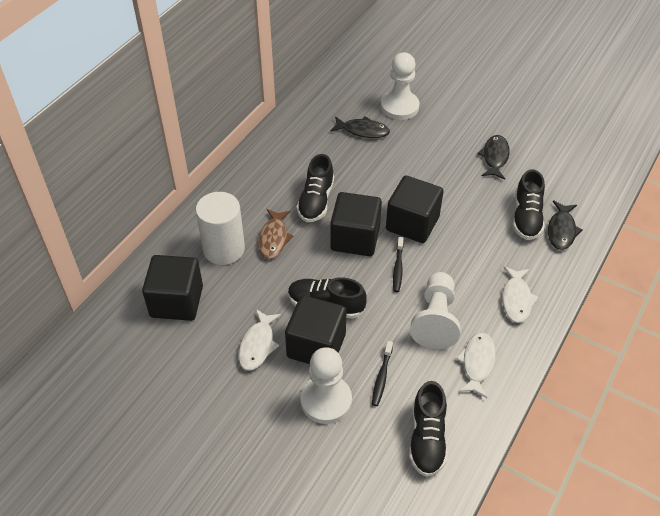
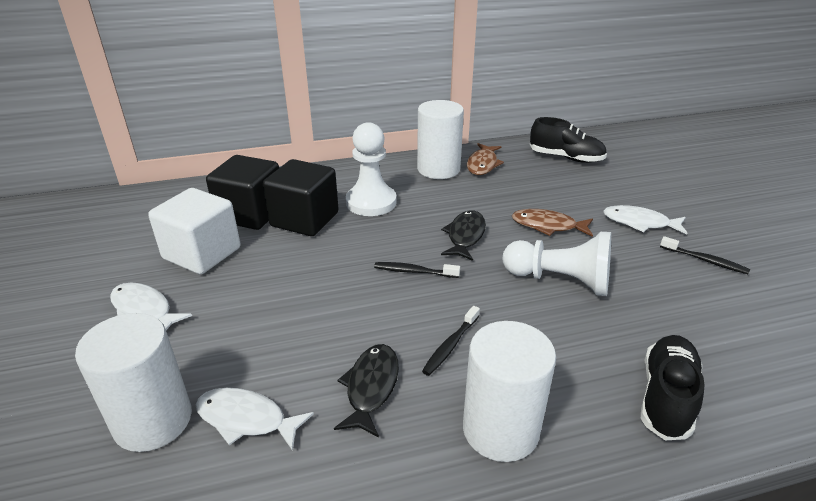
black cube: [142,255,203,321] [285,295,347,364] [330,192,382,256] [386,176,443,243] = 4 -> [206,155,279,230] [263,159,339,236] = 2
black fish: [330,116,390,138] [477,135,510,179] [548,200,583,250] = 3 -> [334,344,399,438] [441,210,486,261] = 2
black shoe: [288,277,367,319] [297,154,334,222] [409,381,448,477] [513,169,545,240] = 4 -> [530,117,607,163] [641,335,705,440] = 2
black toothbrush: [372,341,393,406] [393,237,404,292] = 2 -> [374,262,460,278] [422,306,480,376] [660,236,750,274] = 3
brown fish: [258,209,294,259] = 1 -> [467,143,504,175] [512,209,593,237] = 2
white cube: none = 0 -> [148,188,241,274] = 1
white cylinder: [195,192,245,265] = 1 -> [75,313,192,452] [417,100,464,179] [463,321,556,462] = 3
white pawn: [300,347,352,424] [381,52,420,120] [410,272,461,349] = 3 -> [346,122,397,216] [503,232,611,296] = 2

